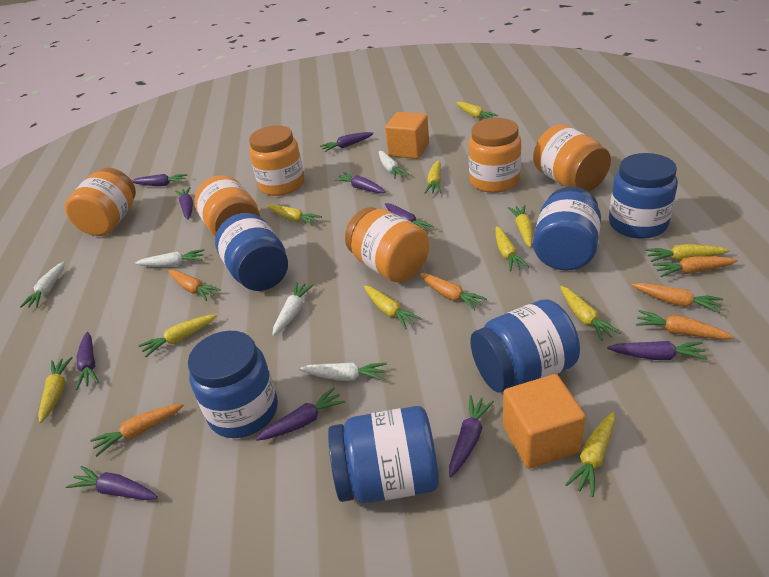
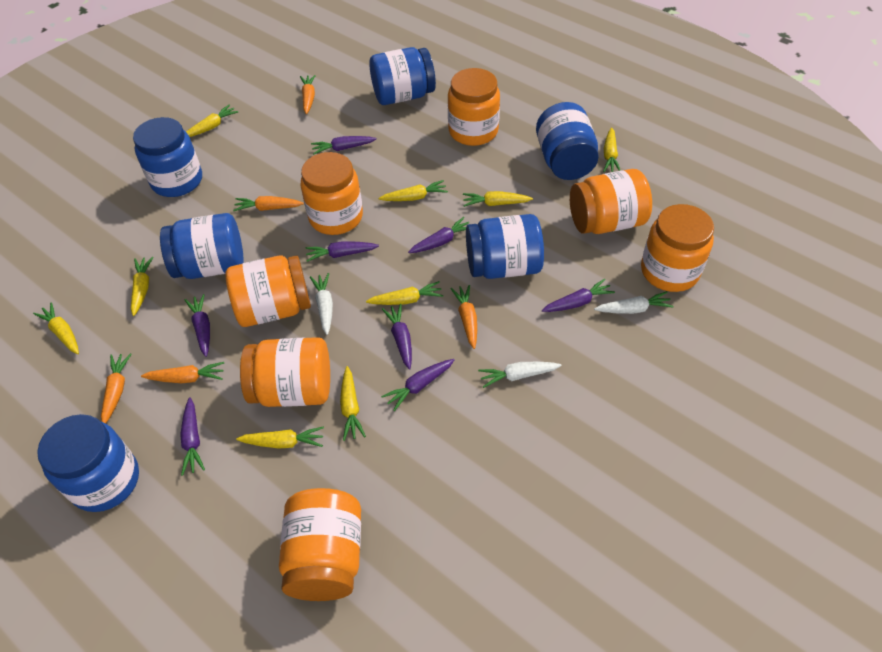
orange carrot: [90,404,184,457] [168,270,221,301] [419,273,487,311] [632,283,723,313] [636,310,734,339] [653,256,738,277] = 6 -> [101,353,132,423] [141,362,224,383] [233,196,304,211] [300,75,316,114] [450,285,477,349] = 5
orange cube: [385,112,429,159] [503,374,586,469] = 2 -> none = 0
orange jar: [65,168,136,236] [194,175,260,237] [249,125,305,196] [345,207,429,283] [469,118,521,193] [533,124,611,191] = 6 -> [225,255,311,327] [240,337,330,407] [279,488,361,601] [300,152,363,235] [448,68,500,146] [570,169,652,234] [641,204,714,292] = 7
purple carrot: [66,466,158,500] [76,332,99,390] [132,174,187,186] [175,187,193,219] [256,387,345,441] [320,132,374,152] [334,172,386,194] [385,203,434,231] [449,395,494,477] [607,341,708,360] = 10 -> [180,397,205,476] [185,294,210,357] [305,241,379,262] [311,136,376,155] [381,359,455,411] [382,304,412,370] [408,217,469,253] [542,279,615,312] = 8
white carrot: [20,262,65,308] [135,249,204,267] [272,282,314,336] [299,362,387,381] [379,151,409,179] = 5 -> [310,273,333,335] [478,362,562,388] [594,291,674,314] = 3
yellow carrot: [38,357,73,423] [139,314,217,357] [268,204,322,226] [364,285,422,329] [425,160,441,194] [456,102,498,119] [495,226,529,271] [507,205,533,247] [560,286,621,341] [565,412,615,497] [645,244,730,262] = 11 -> [33,302,79,354] [131,257,154,316] [186,105,238,137] [236,426,324,449] [340,366,366,441] [366,281,443,305] [379,180,448,201] [463,191,533,207] [603,128,621,172] = 9

